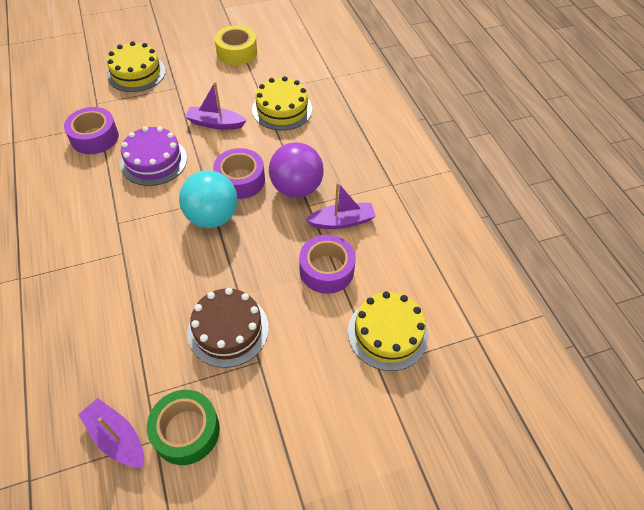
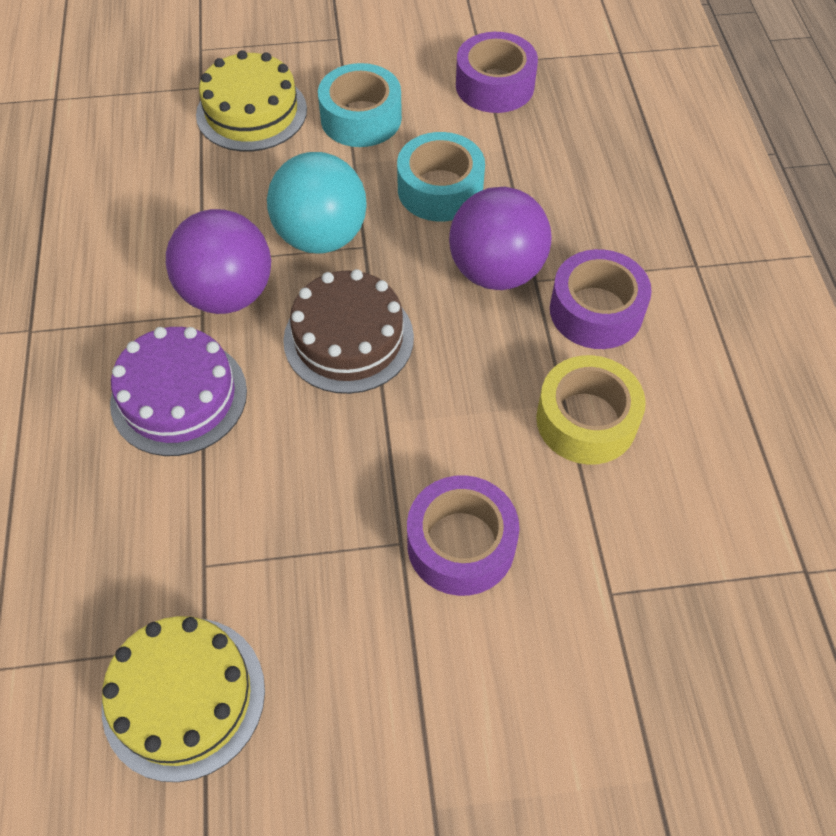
green tape: [147,390,220,465] = 1 -> none = 0
purple ball: [269,142,324,198] = 1 -> [166,209,271,314] [449,187,551,290] = 2
purple boat: [78,398,144,468] [185,82,247,130] [306,182,376,229] = 3 -> none = 0
turquoise tape: none = 0 -> [318,63,402,147] [397,132,485,222] = 2
yellow cake: [107,41,166,92] [252,76,312,130] [348,291,428,371] = 3 -> [102,616,265,782] [196,50,307,151] = 2

